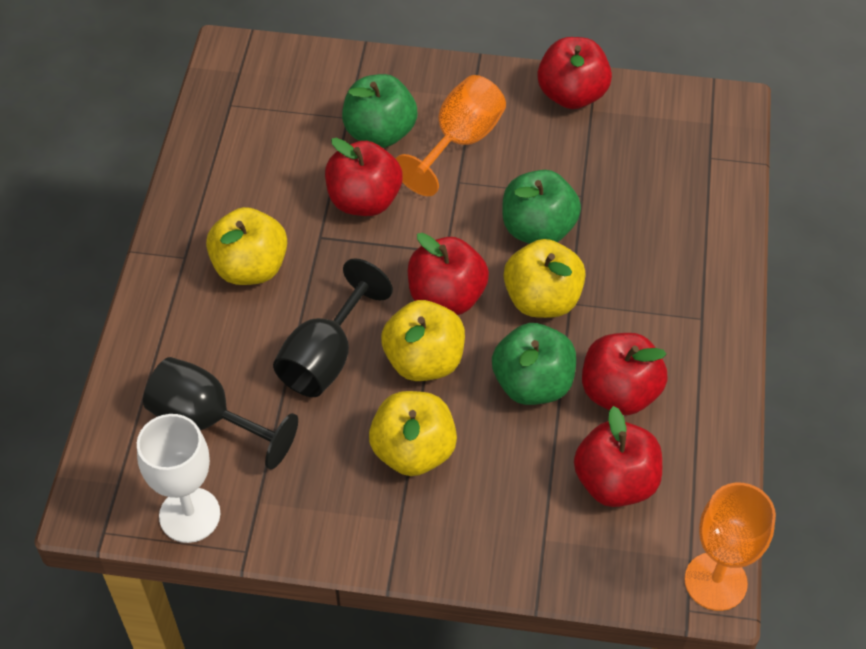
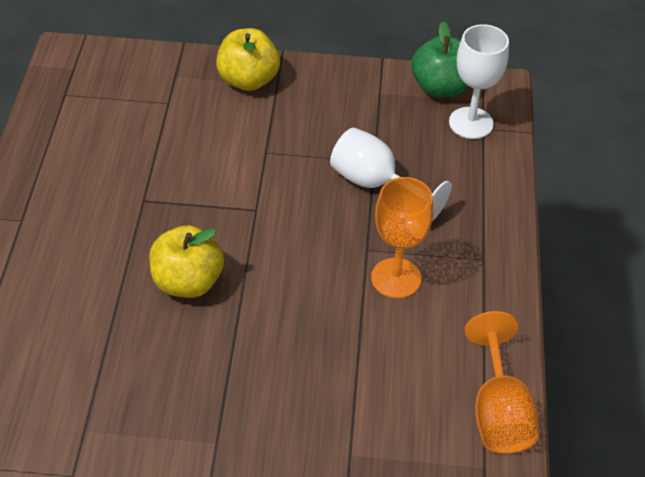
black goblet: [143,357,298,469] [273,258,393,397] = 2 -> none = 0
green apple: [342,74,418,148] [492,323,576,405] [502,170,581,244] = 3 -> [412,21,469,98] = 1
red apple: [325,138,403,216] [408,233,489,315] [537,37,612,109] [574,406,662,507] [582,333,668,415] = 5 -> none = 0
white goblet: [137,414,220,543] = 1 -> [330,128,452,220] [449,24,509,139] = 2
yellow apple: [206,207,287,285] [369,391,457,476] [381,300,465,381] [504,239,586,318] = 4 -> [149,225,224,298] [216,28,280,91] = 2

